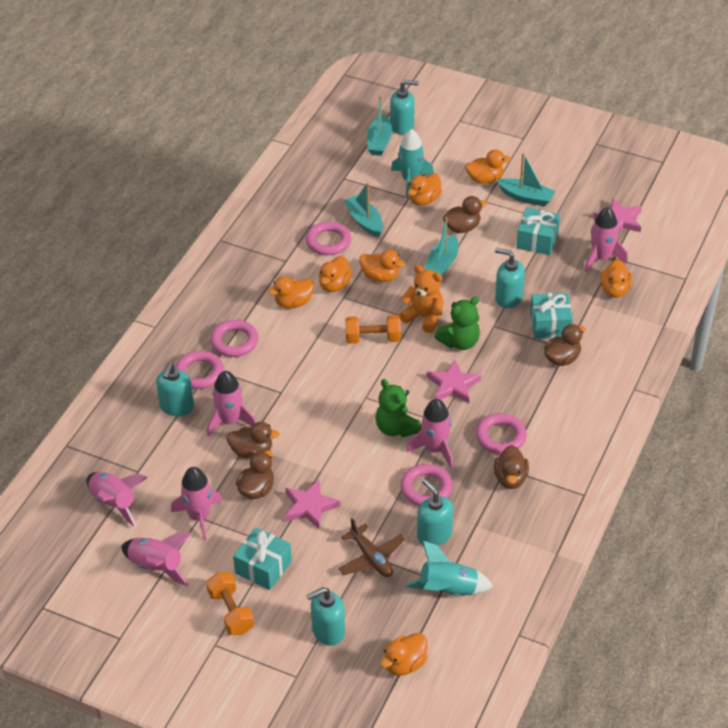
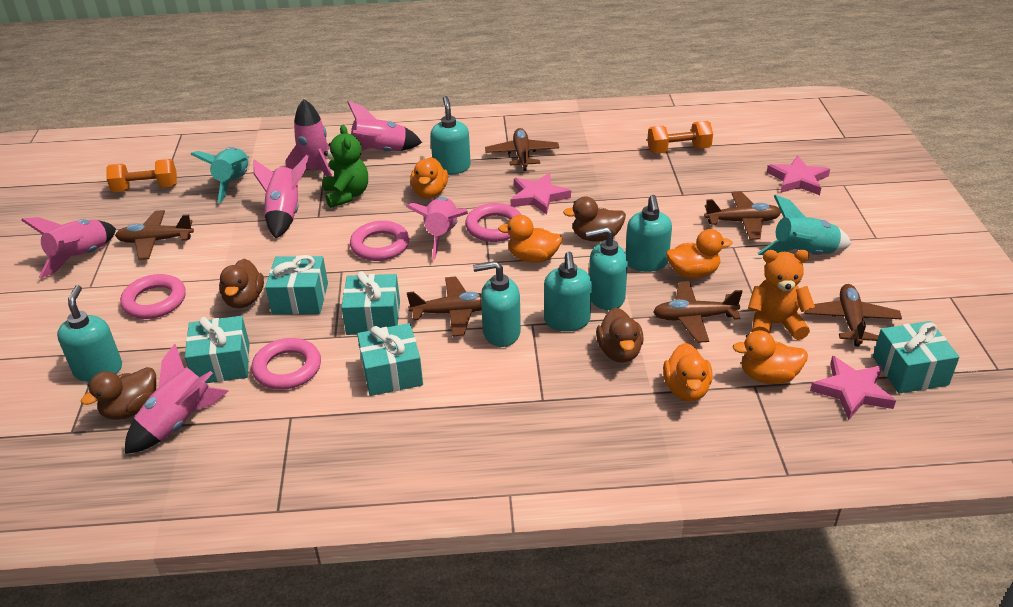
brown duck: [226,422,280,458] [236,450,274,499] [443,196,487,233] [494,445,529,489] [544,324,586,366] = 5 -> [81,367,156,420] [219,259,264,308] [563,197,626,242] [596,308,644,363] = 4
brown plane: [338,518,406,577] = 1 -> [115,210,194,260] [407,276,482,337] [485,128,559,171] [653,281,743,343] [704,191,781,240] [805,284,902,347] = 6
green teddy bear: [375,379,421,438] [435,297,480,350] = 2 -> [323,125,368,208] = 1
orange duck: [268,276,314,309] [319,256,352,292] [359,250,406,282] [380,633,428,676] [408,173,442,206] [465,149,511,183] [600,260,632,297] = 7 -> [410,157,448,198] [498,215,562,263] [663,343,713,401] [666,229,732,278] [733,330,808,384] = 5
pink ring: [175,351,224,389] [210,320,258,357] [306,221,351,255] [400,464,453,506] [476,413,527,454] = 5 -> [120,274,186,319] [251,338,321,390] [350,221,409,261] [465,203,521,242] = 4
turquoise boat: [344,183,383,237] [367,96,392,156] [424,217,459,276] [497,153,555,206] = 4 -> none = 0
turquoise gift: [233,527,292,590] [516,208,560,255] [530,293,573,339] = 3 -> [185,316,250,383] [265,255,328,314] [341,271,400,335] [357,323,423,396] [873,321,959,394] = 5
turquoise soap dispenser: [156,363,194,416] [306,587,345,646] [390,80,419,135] [417,478,453,546] [495,248,525,308] = 5 -> [57,285,122,382] [430,96,471,175] [473,261,521,347] [544,252,592,331] [585,227,628,310] [626,195,672,272] = 6

